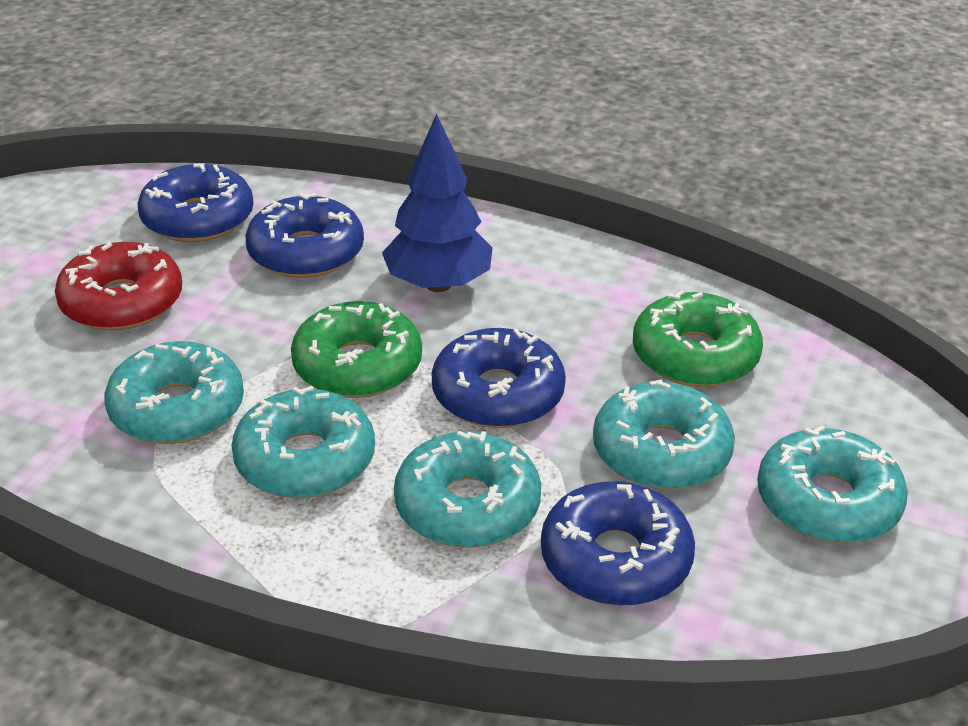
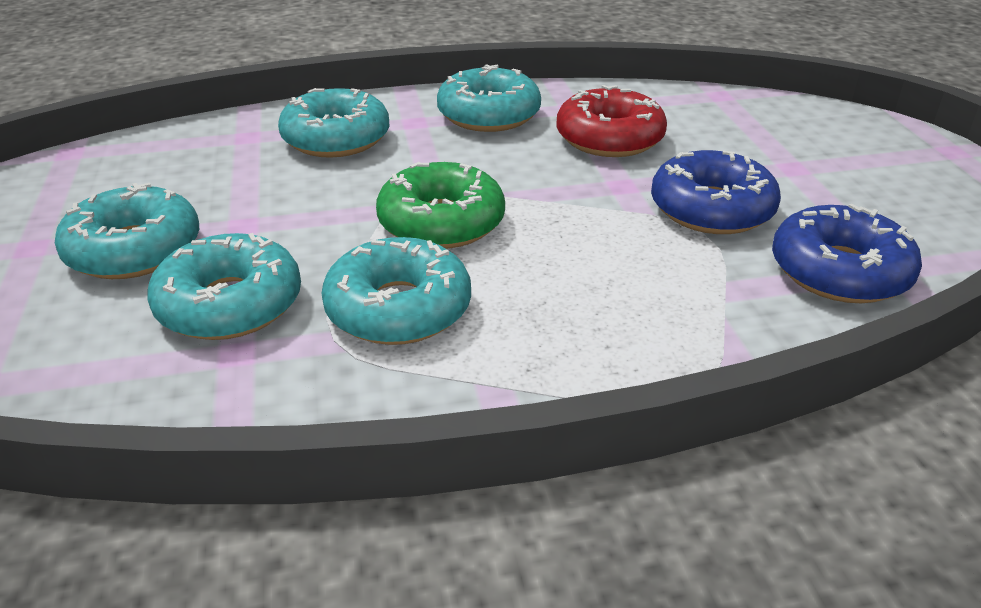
blue donut: [137,163,254,242] [245,193,364,278] [432,328,566,428] [541,481,695,606] = 4 -> [651,150,781,234] [772,204,922,303] = 2
blue tree: [382,114,493,292] = 1 -> none = 0
green donut: [291,301,422,398] [633,290,763,387] = 2 -> [376,162,505,249] = 1

